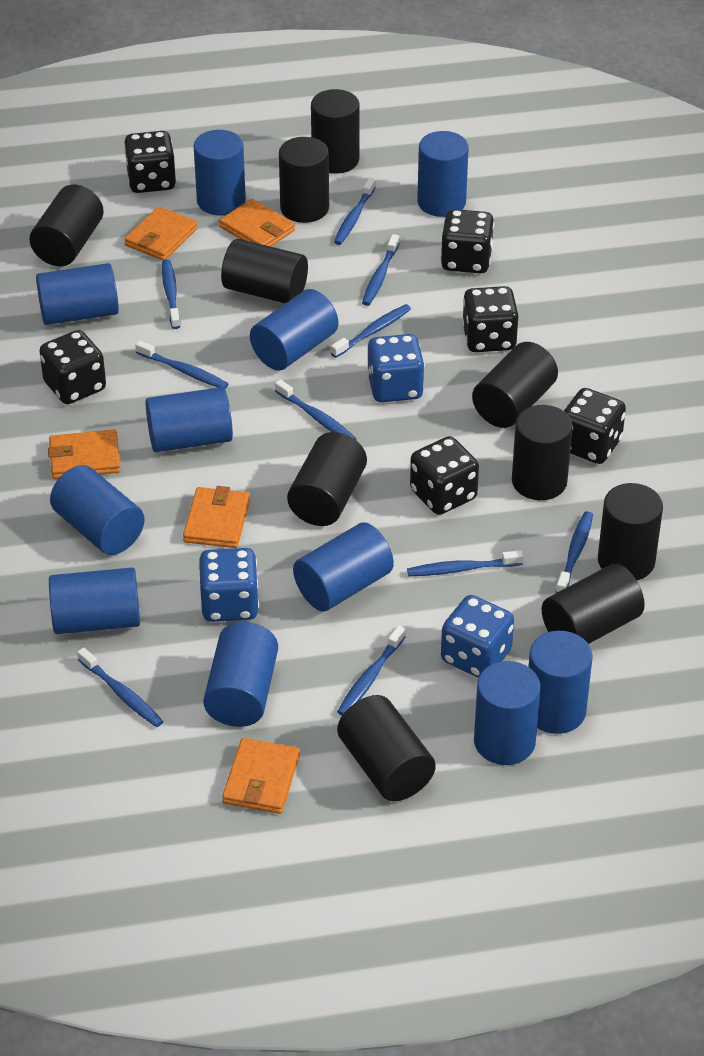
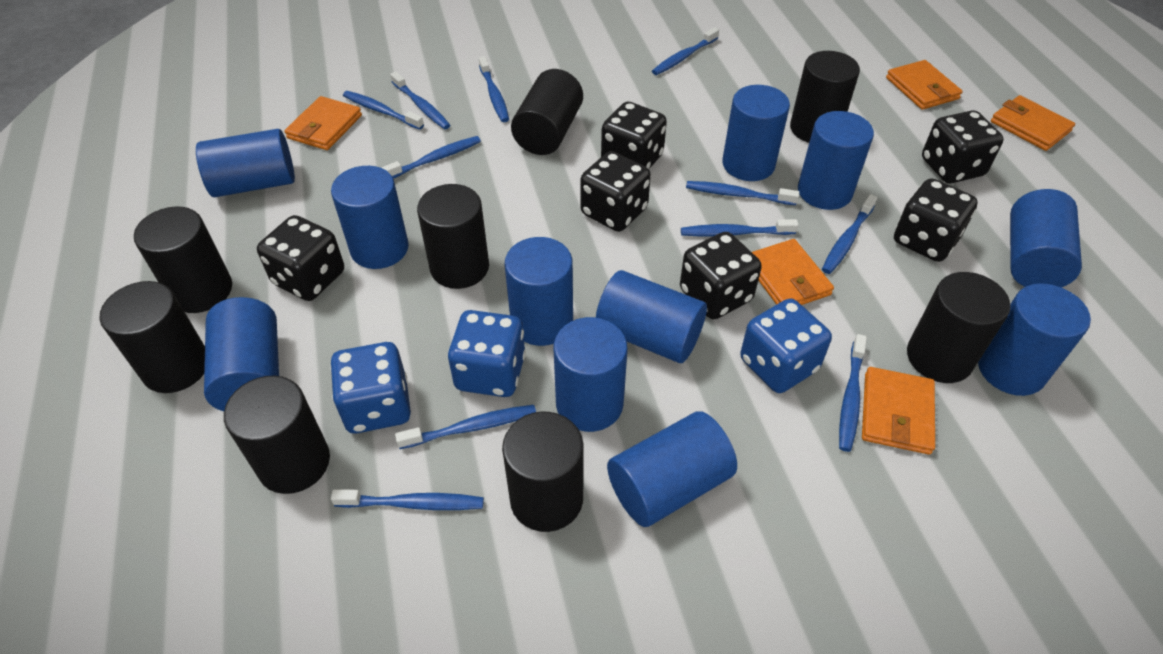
black cylinder: [29,185,104,266] [221,239,308,303] [279,137,329,223] [287,432,367,526] [311,89,360,174] [337,695,436,801] [472,342,558,428] [512,405,573,500] [542,564,645,644] [598,483,663,580] = 10 -> [100,281,205,393] [134,206,232,313] [224,376,330,494] [417,184,489,289] [502,412,584,532] [511,69,583,155] [790,51,860,143] [907,272,1011,383] = 8
blue toothbrush: [77,647,163,727] [135,340,228,389] [162,259,180,329] [275,379,357,440] [331,304,411,358] [334,178,376,245] [337,625,406,716] [362,234,400,306] [407,550,523,576] [556,511,593,593] = 10 -> [331,489,484,510] [343,91,424,130] [381,136,481,179] [390,71,450,129] [395,405,536,449] [479,56,509,122] [652,27,719,75] [681,219,798,236] [686,181,799,205] [822,194,877,274] [839,334,867,452] = 11

